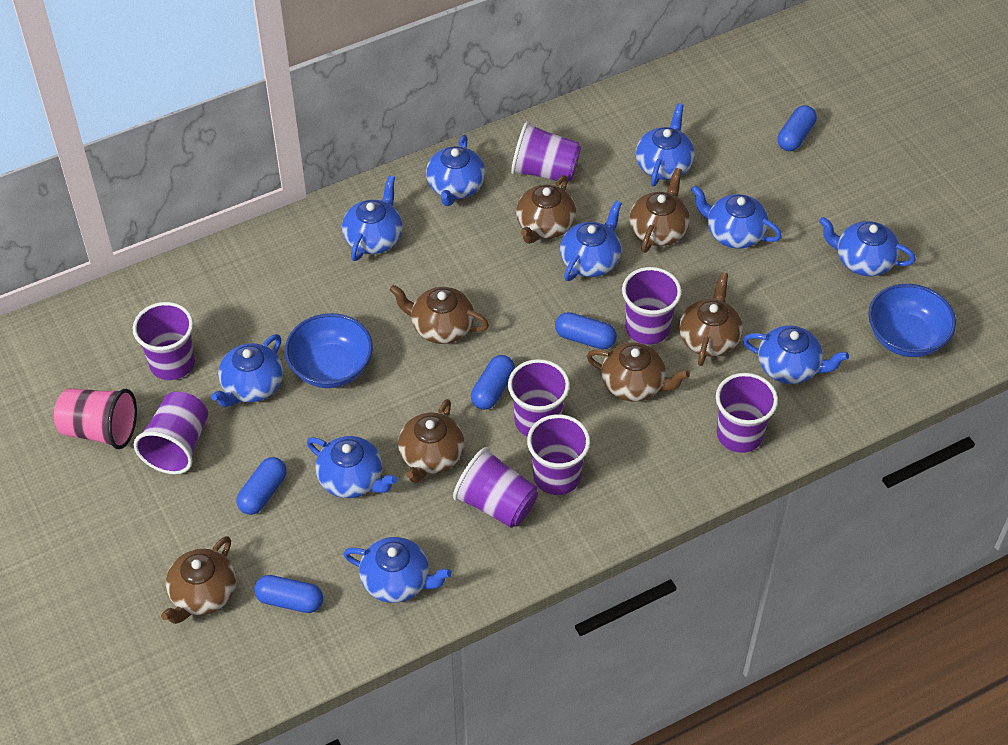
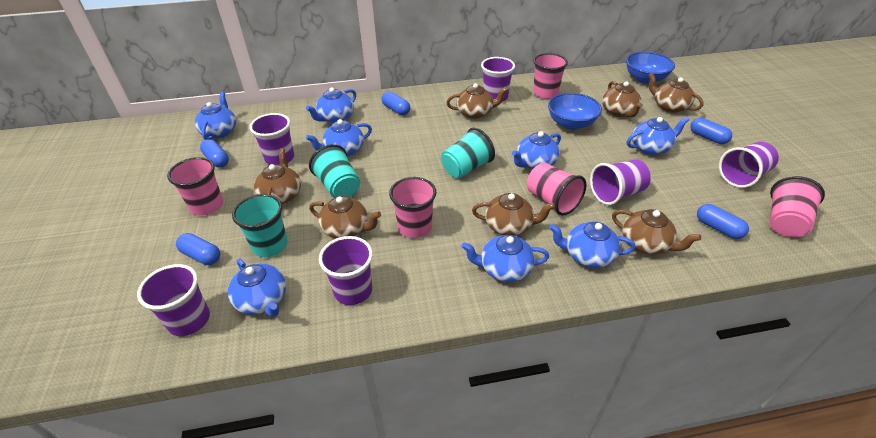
blue teapot: [211,334,283,407] [307,436,397,498] [342,175,403,261] [343,537,452,603] [426,135,485,206] [560,200,622,281] [636,103,695,187] [691,185,782,249] [743,326,849,384] [819,217,916,276] = 10 -> [195,92,236,140] [228,258,286,317] [306,87,356,123] [306,119,372,157] [461,235,549,282] [512,131,561,169] [549,222,635,268] [627,116,689,155] = 8
pink cup: [54,388,137,449] = 1 -> [167,157,223,215] [389,177,436,238] [527,163,586,216] [533,53,568,99] [770,176,825,237] = 5
purple cup: [133,302,195,380] [134,392,208,474] [453,447,538,528] [508,359,570,437] [511,121,581,183] [527,414,590,495] [622,267,682,345] [716,373,778,453] = 8 -> [137,264,210,336] [250,113,294,165] [319,236,373,305] [481,57,515,102] [590,160,651,205] [719,142,779,188] = 6
turquoise cup: none = 0 -> [232,194,288,257] [309,144,360,198] [441,128,495,179] = 3

